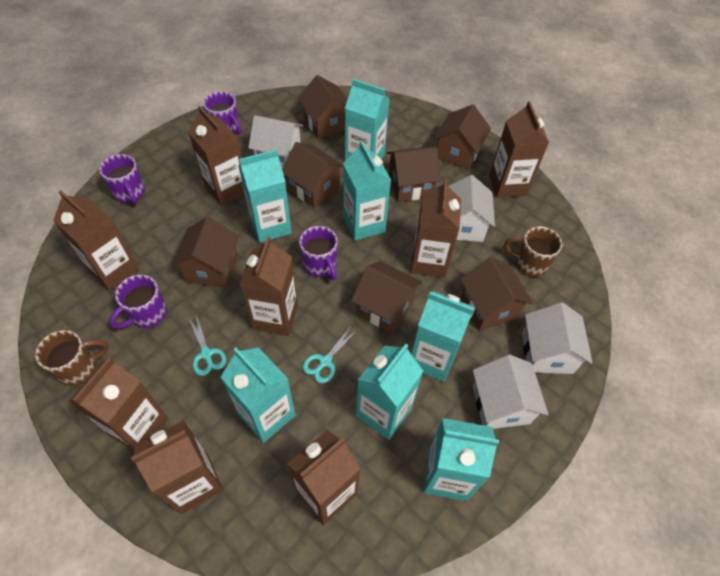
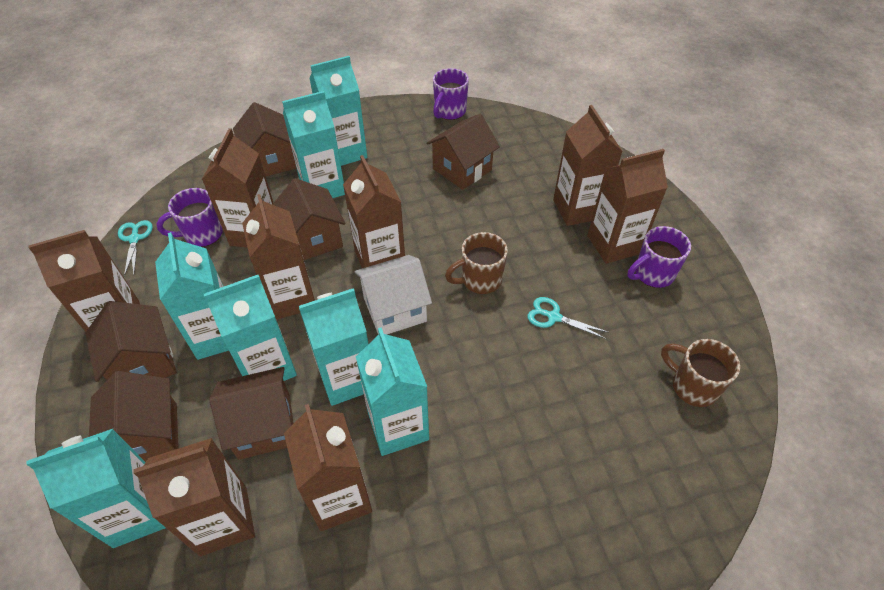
brown house: [172,217,239,288] [282,142,343,208] [298,75,348,139] [351,261,422,334] [387,147,441,202] [434,105,491,170] [460,257,533,331] = 7 -> [85,301,177,382] [89,371,179,462] [209,367,294,460] [233,102,297,176] [272,178,345,260] [426,114,500,190] = 6
purple mug: [99,154,145,204] [109,275,167,329] [203,91,241,135] [299,226,338,280] = 4 -> [156,188,223,247] [433,68,469,120] [628,226,691,288] = 3
white house: [248,115,303,167] [448,175,495,242] [472,355,548,429] [522,302,593,374] = 4 -> [355,255,432,335] = 1

